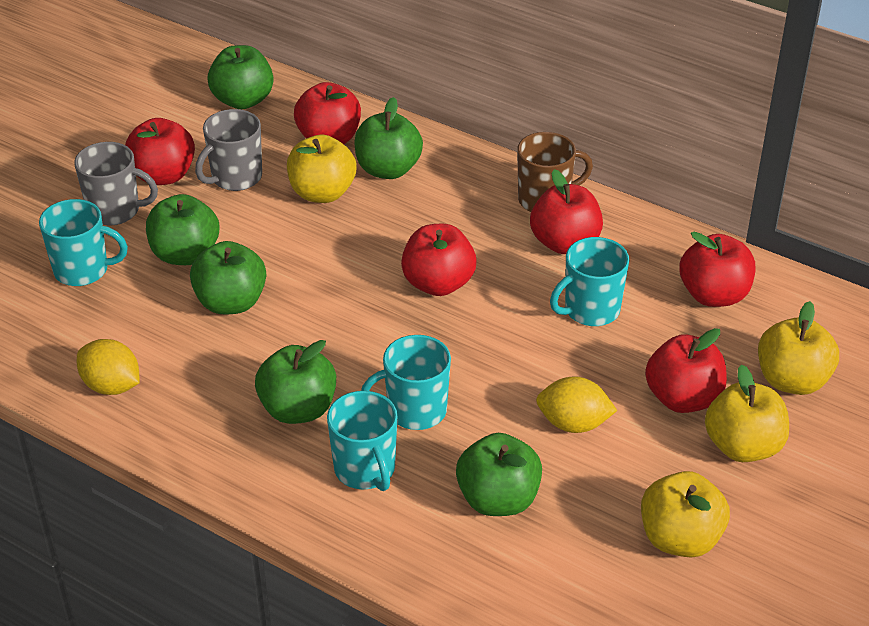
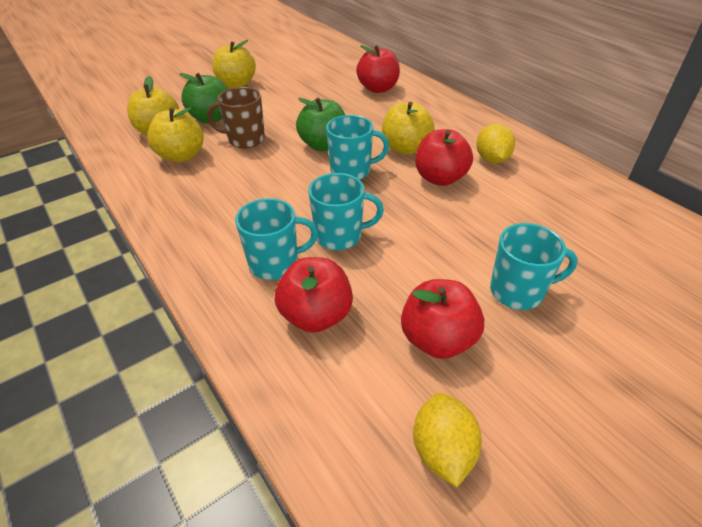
green apple: [146,194,219,265] [190,241,266,314] [207,45,274,109] [255,340,336,424] [354,97,423,179] [456,433,542,516] = 6 -> [179,73,228,123] [296,98,345,151] = 2
grey mug: [74,142,158,225] [195,109,262,191] = 2 -> none = 0
red apple: [125,118,195,185] [294,82,361,144] [401,224,476,296] [530,169,603,254] [645,328,727,413] [679,232,755,307] = 6 -> [275,257,353,333] [356,45,400,93] [401,279,484,359] [415,129,473,186] = 4

